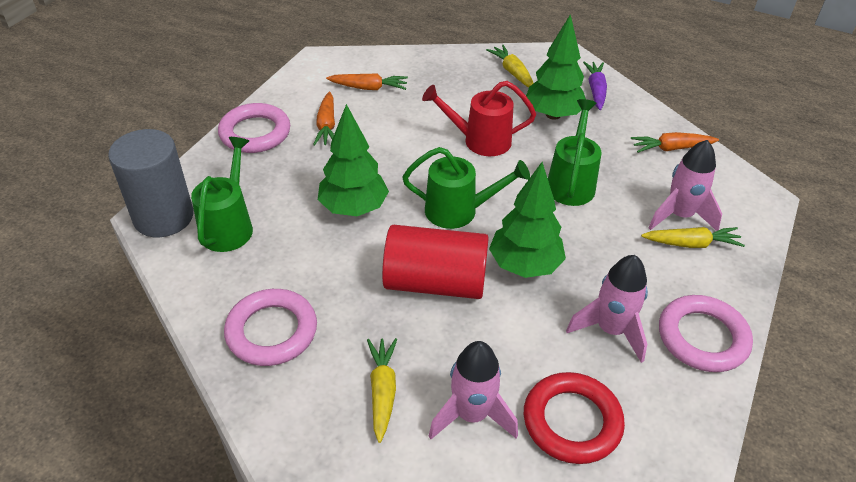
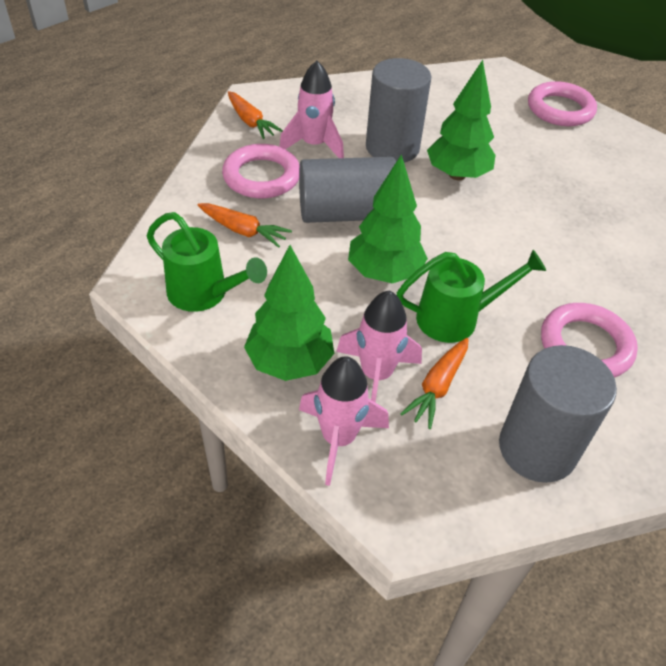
green watering can: [191,137,253,252] [402,147,530,229] [548,99,601,206] = 3 -> [147,212,267,312] [397,250,546,343] = 2
grey cylinder: [108,129,194,237] = 1 -> [299,157,396,223] [366,58,431,163] [499,345,617,483] = 3
purple carrot: [583,61,607,110] = 1 -> none = 0
red cylinder: [382,225,489,299] = 1 -> none = 0
red ring: [524,372,625,464] = 1 -> none = 0
red watering can: [422,81,536,156] = 1 -> none = 0
yellow carrot: [367,338,397,443] [486,45,534,87] [641,227,745,248] = 3 -> none = 0

